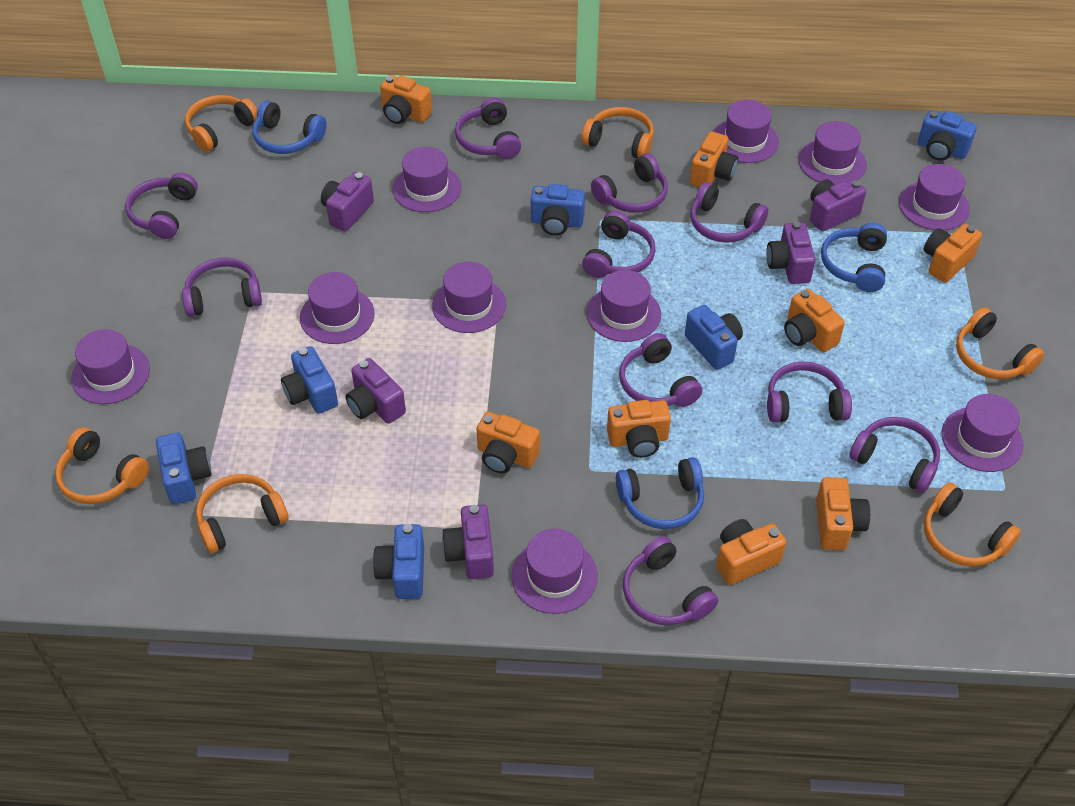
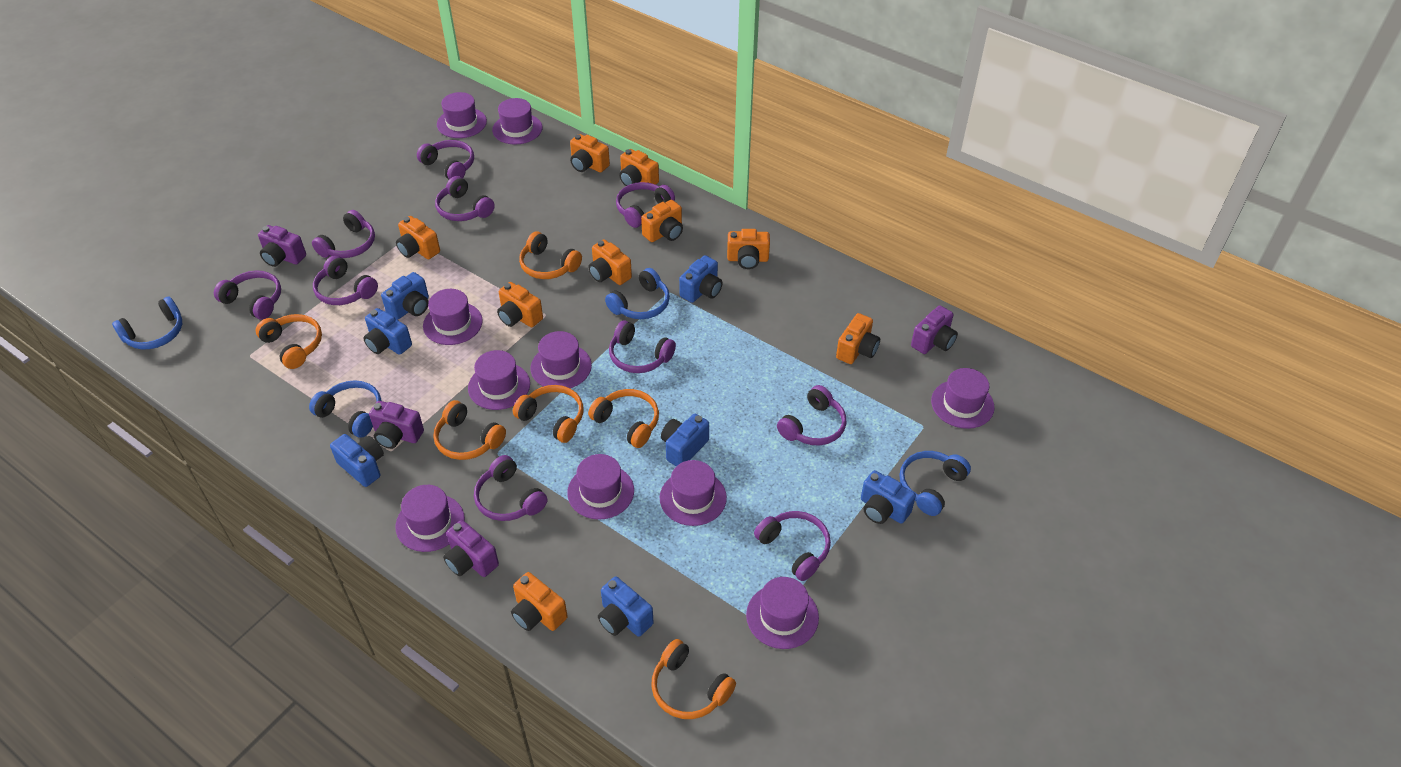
blue camera: [156,432,212,505] [281,346,338,414] [373,524,424,599] [531,184,585,236] [685,305,743,370] [918,110,977,161] = 6 -> [330,434,384,487] [363,308,412,355] [381,272,429,320] [598,577,653,637] [661,414,709,466] [679,255,723,303] [861,470,916,524] = 7
blue headphones: [252,101,327,154] [616,457,704,529] [821,223,887,292] = 3 -> [112,297,182,349] [309,380,382,438] [605,268,670,319] [899,451,971,516] = 4
orange camera: [380,75,432,124] [477,412,540,474] [607,400,671,458] [690,131,738,188] [716,519,786,585] [784,289,845,352] [816,477,870,550] [924,224,982,283] = 8 -> [396,216,440,259] [497,282,543,327] [511,572,568,631] [570,134,610,173] [589,240,632,285] [619,149,659,186] [641,200,683,242] [727,229,770,269] [836,313,880,364] = 9
purple camera: [321,172,374,232] [346,358,406,424] [442,504,494,579] [767,221,816,284] [810,179,866,232] = 5 -> [258,225,306,267] [369,401,424,449] [443,520,499,577] [911,305,958,354] = 4

